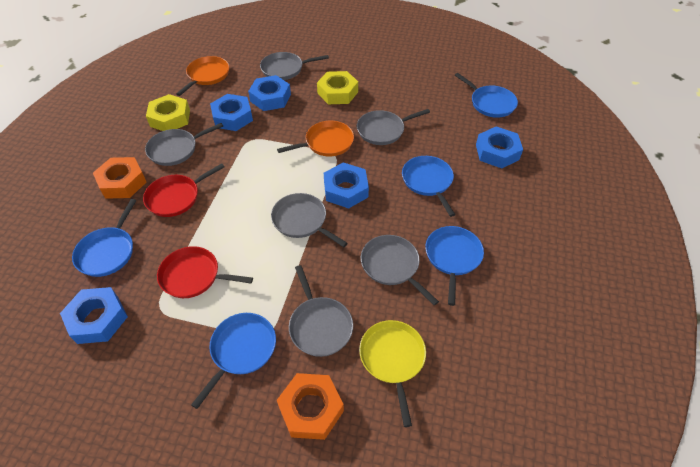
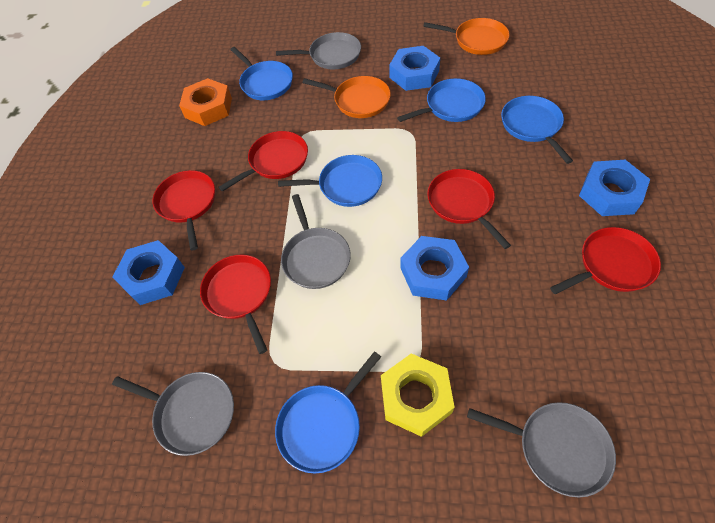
blue nut: [60,287,128,344] [210,94,253,131] [248,75,291,111] [324,162,369,209] [476,126,523,168] = 5 -> [112,240,185,305] [389,46,440,91] [400,236,469,301] [579,160,650,216] = 4
grey pan: [145,123,223,166] [260,52,329,80] [271,193,348,247] [289,265,353,357] [357,109,430,145] [361,235,439,305] = 6 -> [112,372,234,456] [276,32,361,70] [281,194,351,289] [467,402,616,497] = 4
orange nut: [93,157,146,199] [277,373,344,440] = 2 -> [179,78,232,126] = 1
red pan: [143,163,224,217] [157,246,253,298] = 2 -> [152,170,215,251] [200,255,271,354] [219,131,308,192] [427,169,511,249] [550,227,661,294] = 5
yellow nut: [146,94,190,131] [317,71,358,104] = 2 -> [381,354,455,437] = 1
yellow pan: [359,320,426,427] = 1 -> none = 0

